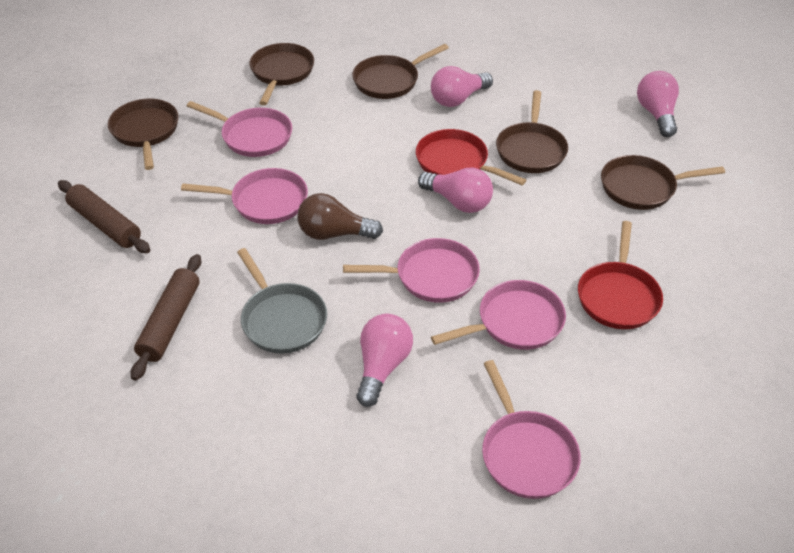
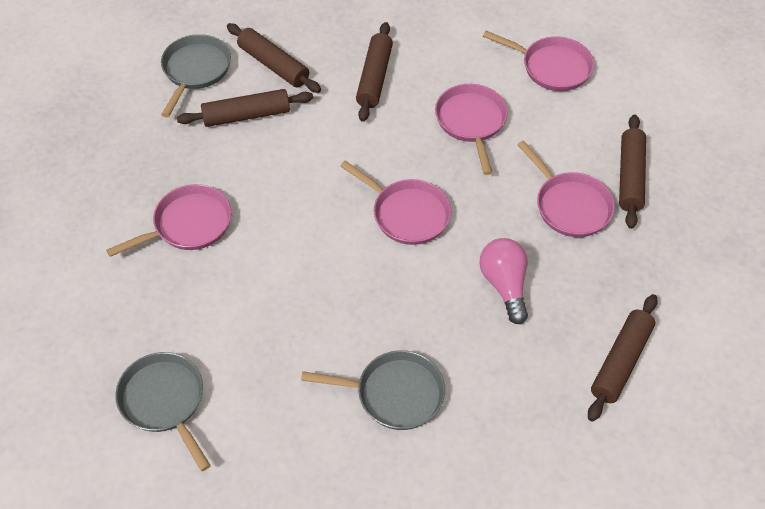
brown light bulb: [297,193,383,240] = 1 -> none = 0
brown pan: [108,99,178,170] [250,43,314,105] [352,44,449,99] [496,90,568,173] [601,155,725,210] = 5 -> none = 0
brown rolling pin: [58,180,150,253] [131,254,201,381] = 2 -> [177,89,313,127] [227,23,321,93] [356,22,393,122] [588,294,658,422] [619,114,646,229] = 5
grey pan: [237,248,327,354] = 1 -> [115,352,211,471] [161,34,231,117] [301,350,445,430] = 3
pink light bulb: [356,313,413,407] [418,167,493,213] [431,66,493,107] [637,71,679,137] = 4 -> [480,238,528,324] = 1
red pan: [416,129,526,185] [578,221,663,329] = 2 -> none = 0

